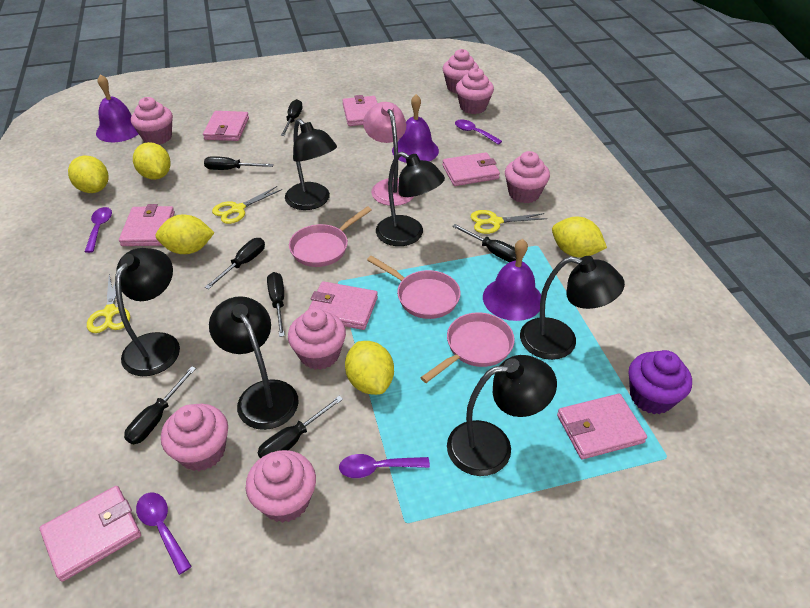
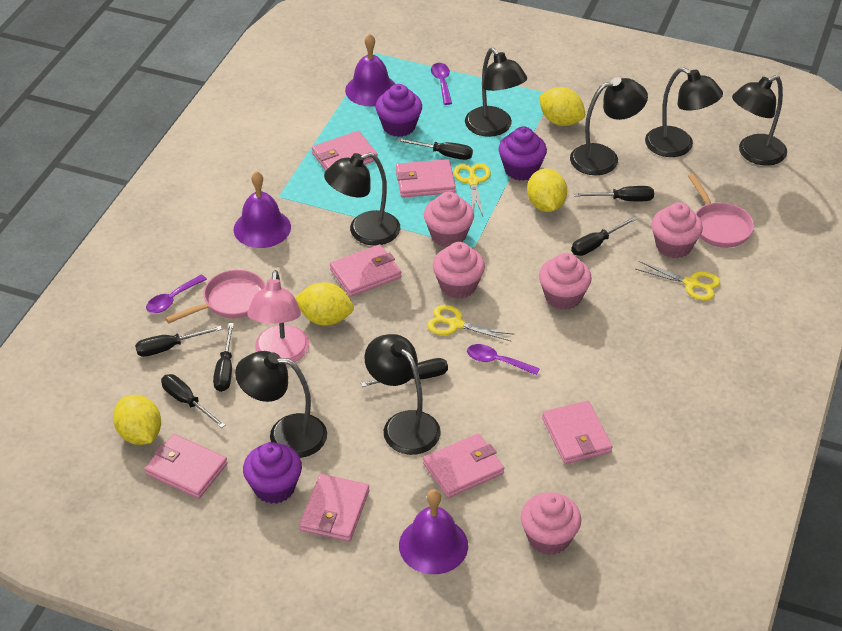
black lamp: [115,248,180,376] [209,296,299,430] [285,119,337,210] [376,152,445,246] [447,355,557,476] [520,256,625,360] = 6 -> [235,351,327,458] [324,152,400,245] [364,334,441,455] [465,48,527,137] [570,77,648,175] [645,67,723,157] [732,75,787,166] = 7
pink cupcake: [131,97,173,145] [161,404,228,471] [246,450,316,523] [288,308,346,370] [443,49,479,93] [456,68,494,114] [505,151,550,203] = 7 -> [424,191,474,247] [433,242,485,299] [521,492,581,555] [539,253,592,310] [651,202,703,258] = 5
pink pan: [289,206,372,267] [367,256,461,319] [420,312,515,383] = 3 -> [165,270,266,323] [688,173,754,248] = 2
purple cupcake: [629,350,692,414] = 1 -> [243,442,302,504] [376,84,422,137] [499,127,547,181] = 3
purple spoon: [85,207,112,253] [136,492,192,575] [339,454,430,478] [455,120,502,145] = 4 -> [146,274,207,313] [431,63,452,105] [467,344,540,376] = 3
yellow lemon: [68,156,109,193] [133,142,171,180] [156,214,214,254] [345,341,394,395] [552,217,607,258] = 5 -> [113,395,161,445] [295,282,354,326] [527,169,567,212] [539,87,585,126] = 4

